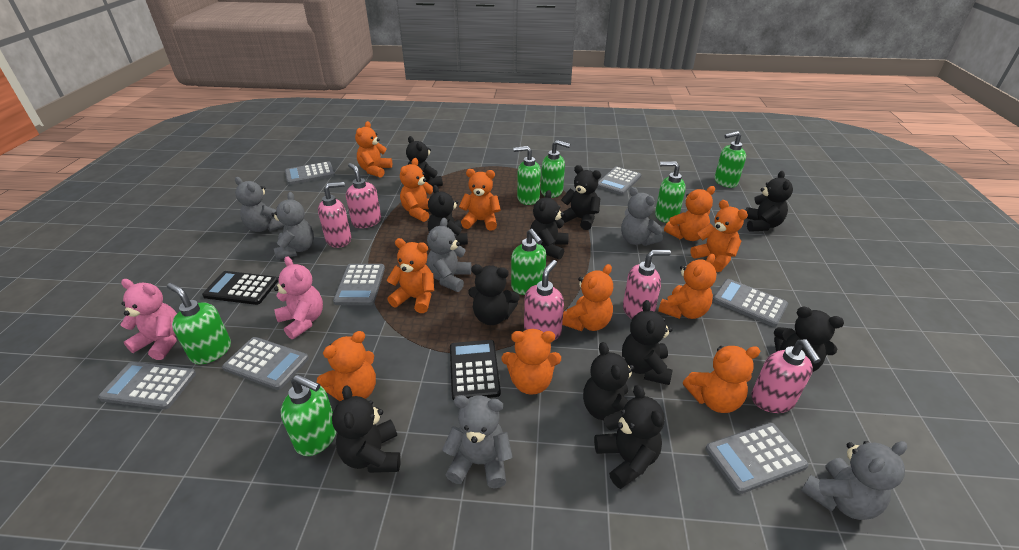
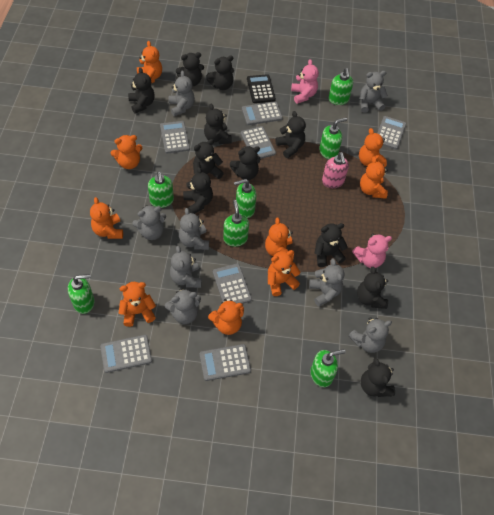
black calculator: [202,271,278,305] [450,340,501,400] = 2 -> [247,74,276,103] = 1
grey teddy bear: [235,177,284,232] [271,192,314,260] [427,218,471,292] [442,395,513,488] [621,187,663,246] [801,441,907,520] = 6 -> [132,205,166,240] [165,288,201,324] [169,71,195,116] [170,246,202,288] [179,208,209,250] [309,259,344,307] [349,317,392,353] [359,71,388,113] = 8
orange teddy bear: [317,331,376,401] [355,121,392,178] [386,238,434,313] [400,158,433,222] [459,169,501,231] [502,329,561,395] [562,264,613,331] [658,254,716,319] [664,186,715,241] [683,346,760,413] [691,200,748,272] = 11 -> [90,197,123,239] [111,135,142,169] [119,282,156,327] [137,41,162,83] [208,299,244,335] [265,218,294,259] [268,250,300,296] [359,128,387,167] [360,156,388,199] = 9
pink soap dispenser: [318,182,351,248] [346,163,381,228] [524,260,564,340] [623,250,671,319] [751,339,821,413] = 5 -> [322,152,349,188] = 1

